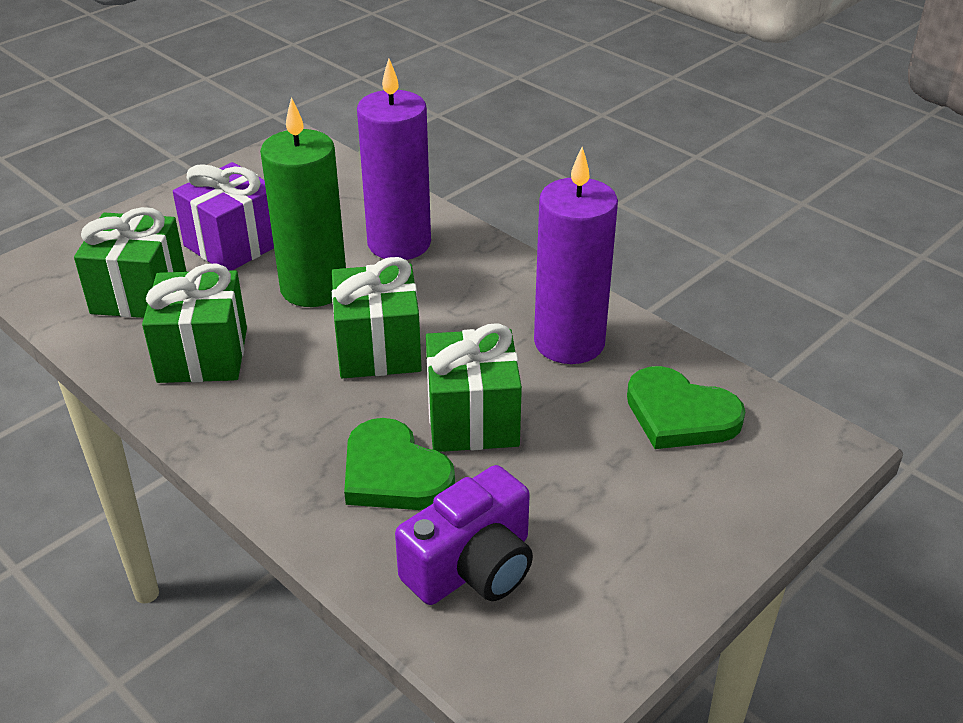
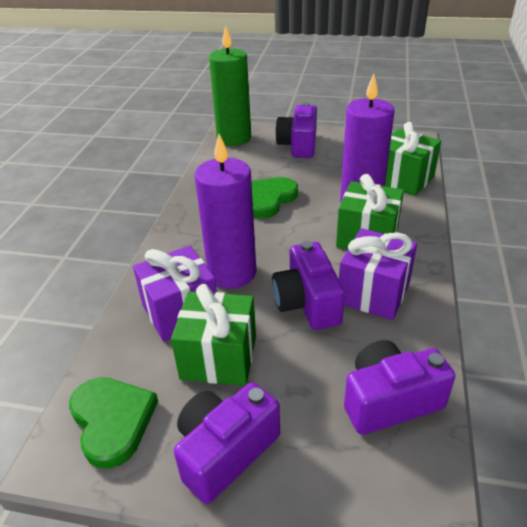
green gift: [74,207,187,318] [142,264,247,383] [332,257,422,378] [426,323,522,452] = 4 -> [171,284,256,386] [336,174,404,250] [385,122,441,196] = 3
purple camera: [395,465,533,605] = 1 -> [174,382,280,504] [272,241,345,330] [275,102,317,158] [344,340,455,435] = 4
purple gift: [173,162,274,271] = 1 -> [133,246,217,342] [339,228,417,320] = 2

